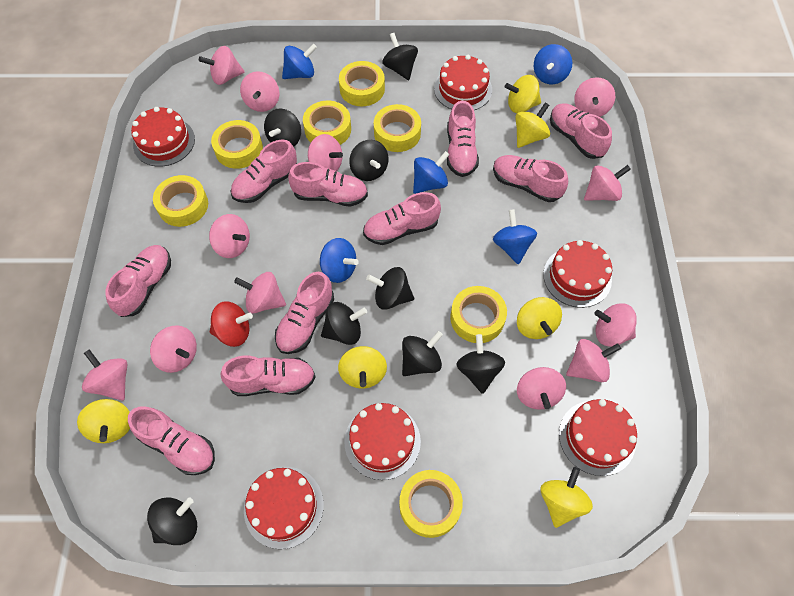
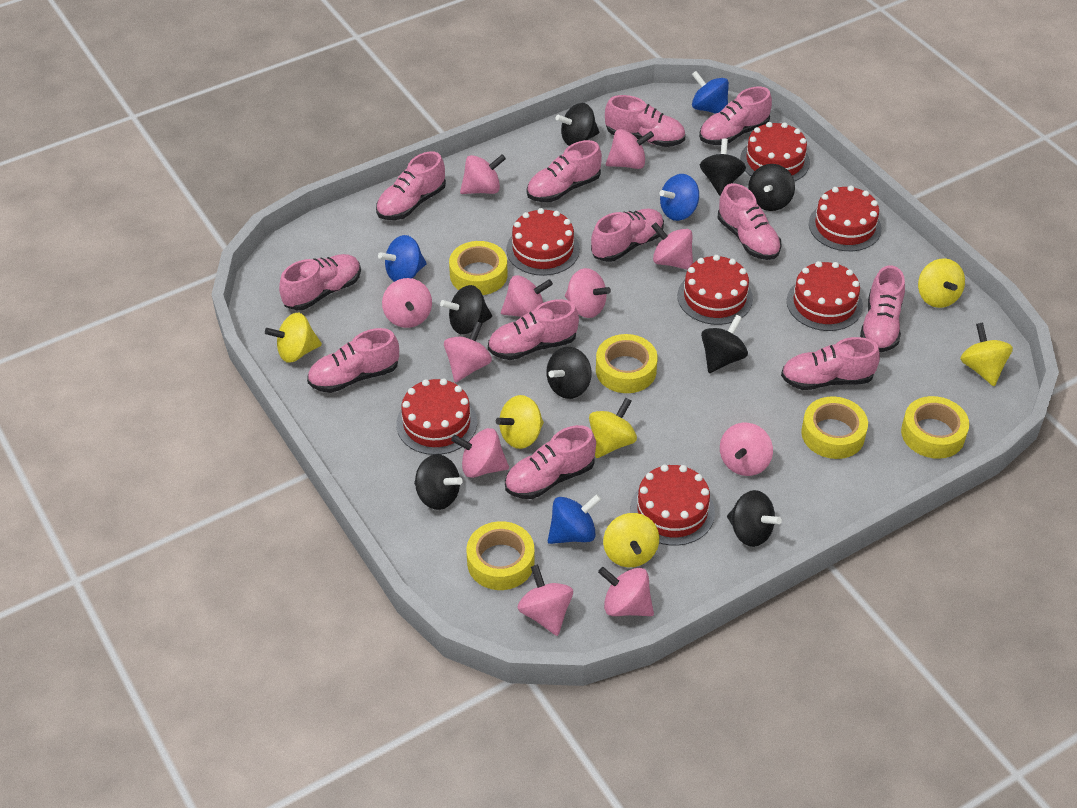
blue spinning top: [282,44,317,79] [320,238,359,283] [413,151,450,194] [493,209,537,264] [534,44,572,84] = 5 -> [378,235,427,282] [548,494,602,544] [659,174,699,221] [692,71,729,114] = 4
pink shoe: [105,245,171,317] [128,406,215,475] [220,356,316,396] [231,139,297,203] [275,272,334,354] [288,162,368,207] [363,192,441,245] [447,101,479,177] [493,155,568,202] [550,103,612,159] = 10 -> [279,254,361,310] [307,328,399,393] [376,151,446,220] [488,299,579,360] [505,425,596,499] [527,140,602,202] [591,209,664,262] [605,95,685,147] [699,87,772,145] [718,183,781,260] [781,337,880,390] [860,265,905,352] = 12
pink spinning top: [82,349,127,401] [150,325,197,373] [199,46,245,85] [209,214,250,258] [234,272,286,314] [240,71,280,112] [308,134,343,171] [517,367,566,410] [566,339,621,382] [574,77,615,117] [584,165,631,201] [594,303,637,347] = 12 -> [382,278,432,328] [444,321,492,383] [451,428,509,478] [460,154,506,194] [501,275,553,317] [517,565,573,636] [565,268,611,318] [598,567,654,616] [606,129,654,169] [651,222,693,270] [720,423,773,476] = 11
red cake: [131,107,195,167] [244,467,324,549] [344,403,421,480] [434,55,492,110] [543,240,612,308] [559,399,637,476] = 6 -> [396,378,477,455] [506,208,580,276] [630,464,715,546] [677,255,753,325] [740,122,810,182] [787,261,863,331] [809,185,882,251] = 7
red spinning top: [210,301,253,347] = 1 -> none = 0
yellow tape: [153,175,208,227] [211,120,263,169] [303,101,351,145] [339,61,385,106] [374,104,421,152] [399,470,463,538] [450,286,507,343] = 7 -> [449,241,507,295] [467,521,534,590] [596,334,658,393] [801,396,868,459] [901,396,969,459] = 5

